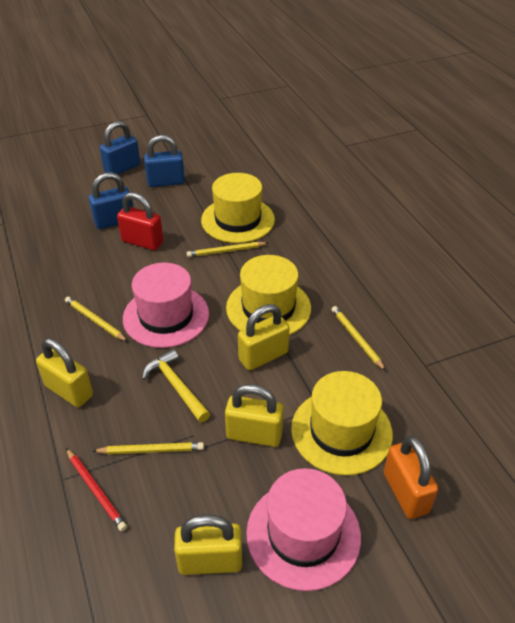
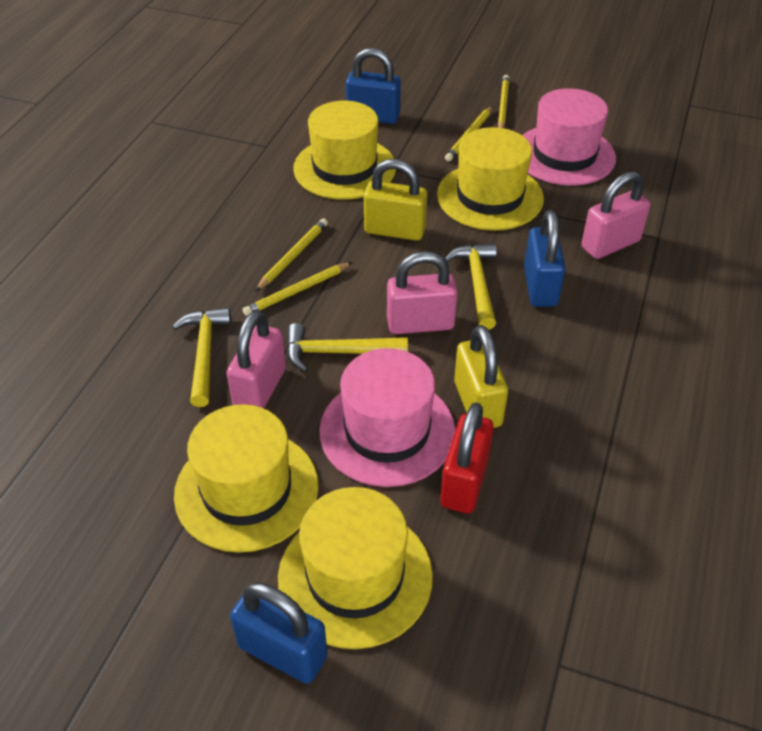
orange padlock: [384,436,438,519] = 1 -> none = 0
pink padlock: none = 0 -> [227,310,286,408] [387,251,458,334] [581,171,650,259] = 3
red pencil: [66,448,127,532] = 1 -> none = 0
yellow hammer: [142,349,210,423] = 1 -> [172,308,231,407] [287,323,408,373] [445,243,497,330] = 3
yellow hat: [201,173,275,243] [226,255,311,335] [291,371,393,476] = 3 -> [174,404,319,553] [278,487,433,649] [293,101,396,200] [437,127,544,231] = 4
yellow padlock: [36,338,93,407] [174,515,242,575] [225,384,284,447] [238,304,290,370] = 4 -> [364,159,427,241] [454,325,508,428] = 2

